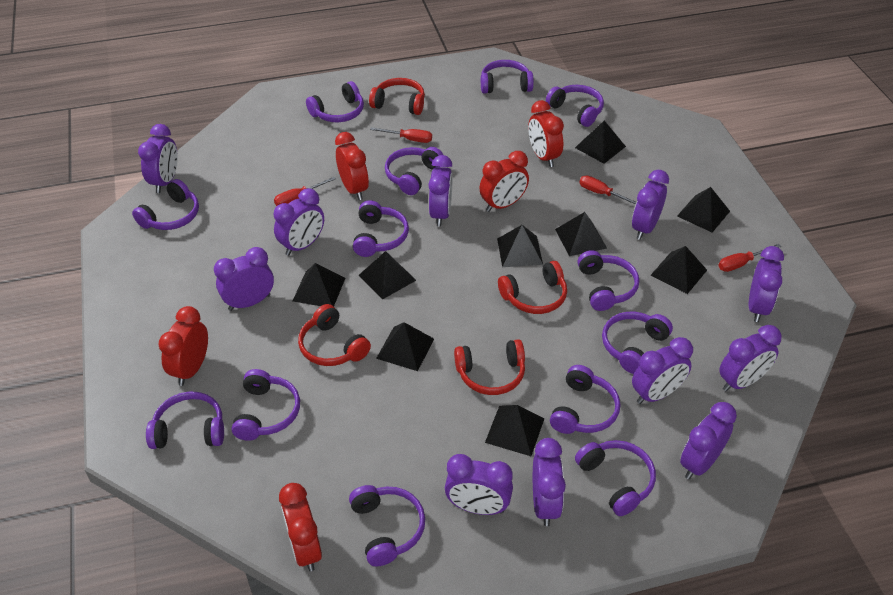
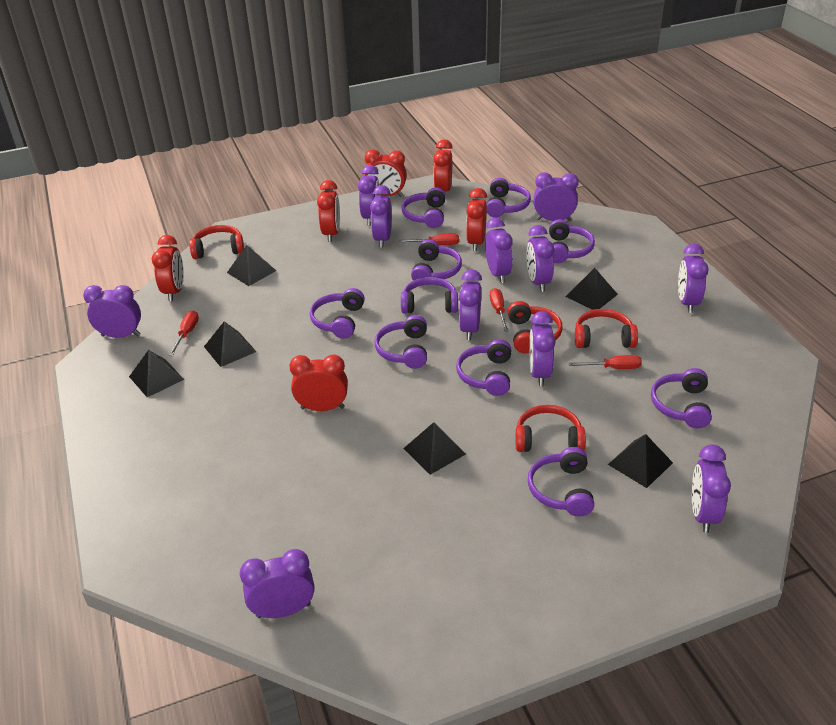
black pyramid: [293,263,345,306] [358,251,416,299] [376,322,434,371] [485,405,544,456] [497,225,543,267] [555,212,607,256] [575,121,626,164] [650,246,707,294] [677,187,730,233] = 9 -> [129,350,184,397] [204,321,256,367] [227,245,276,286] [403,422,466,475] [566,268,618,310] [608,434,673,488] = 6
purple headphones: [132,179,199,230] [146,391,224,449] [231,369,300,441] [306,81,364,122] [349,485,425,566] [353,200,409,257] [385,147,443,195] [481,60,534,94] [546,85,604,127] [550,365,620,434] [575,440,656,516] [578,250,639,311] [602,312,673,374] = 13 -> [310,288,365,339] [374,315,427,369] [401,187,446,228] [401,277,458,313] [411,239,462,281] [456,339,511,396] [487,178,531,218] [528,447,594,516] [549,219,595,263] [651,368,712,428] = 10
red clock: [158,306,208,386] [279,483,322,571] [335,132,369,200] [479,151,529,212] [528,100,564,167] = 5 -> [152,235,184,301] [289,355,348,411] [317,180,340,242] [365,149,407,197] [433,139,453,192] [466,188,487,251] = 6

